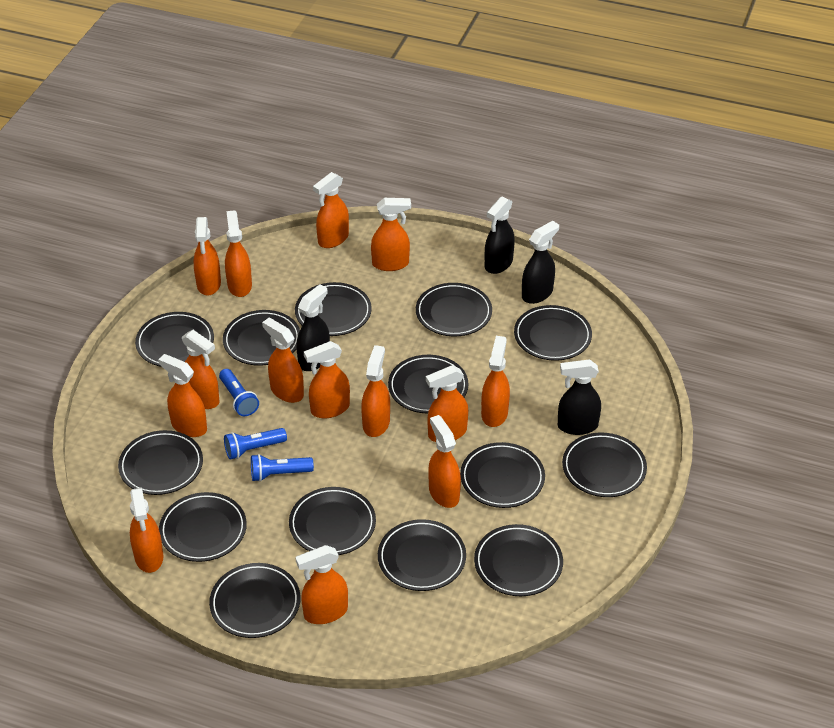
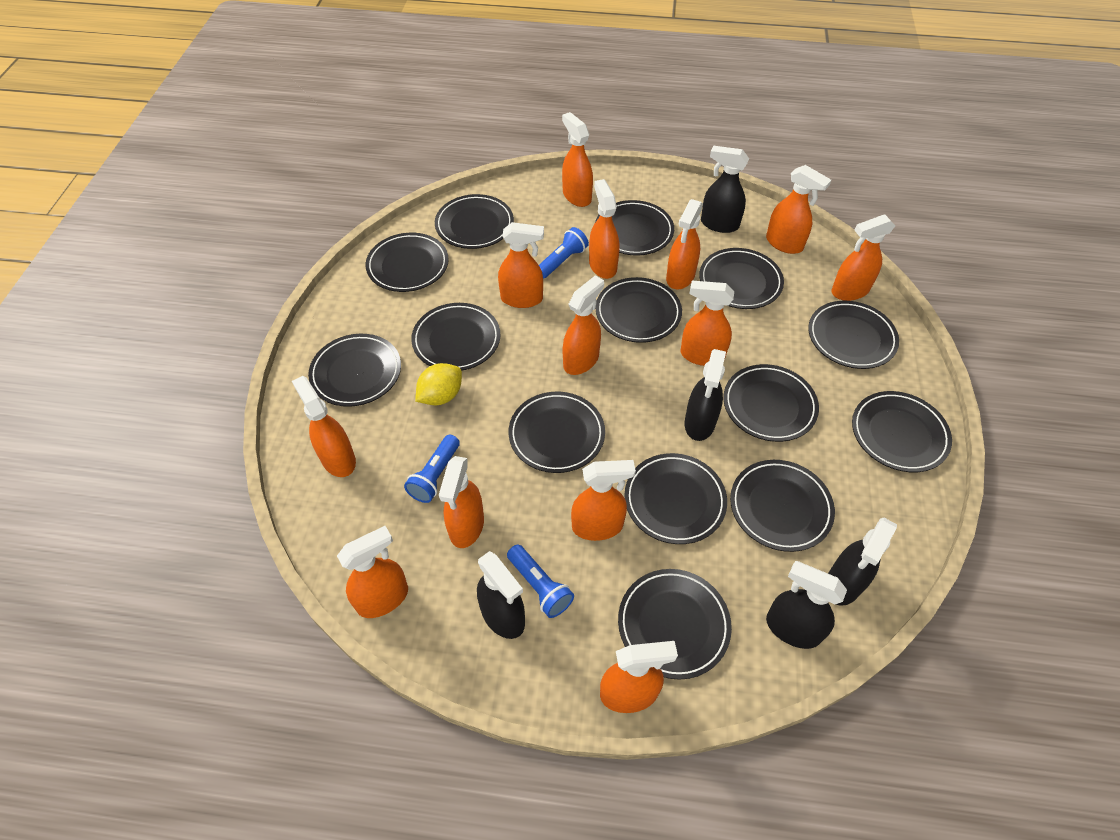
black spray bottle: [296,284,330,371] [485,196,515,274] [522,221,559,304] [558,359,601,435] = 4 -> [477,551,525,639] [685,349,726,441] [701,146,749,233] [766,561,847,649] [828,518,897,606] = 5
orange spray bottle: [130,488,163,573] [158,354,207,437] [182,330,219,409] [194,217,221,296] [225,210,252,297] [262,318,304,403] [295,545,348,624] [304,341,350,418] [313,172,349,248] [361,345,390,437] [371,198,411,271] [426,365,468,442] [428,415,461,508] [481,336,510,427] = 14 -> [292,376,356,477] [337,526,408,618] [439,456,484,548] [498,222,544,308] [562,112,593,207] [563,275,604,375] [571,460,636,541] [589,179,620,279] [600,641,678,713] [666,199,703,289] [681,281,734,366] [766,165,831,254] [831,214,895,301] = 13
yellow lemon: none = 0 -> [415,363,462,405] = 1

